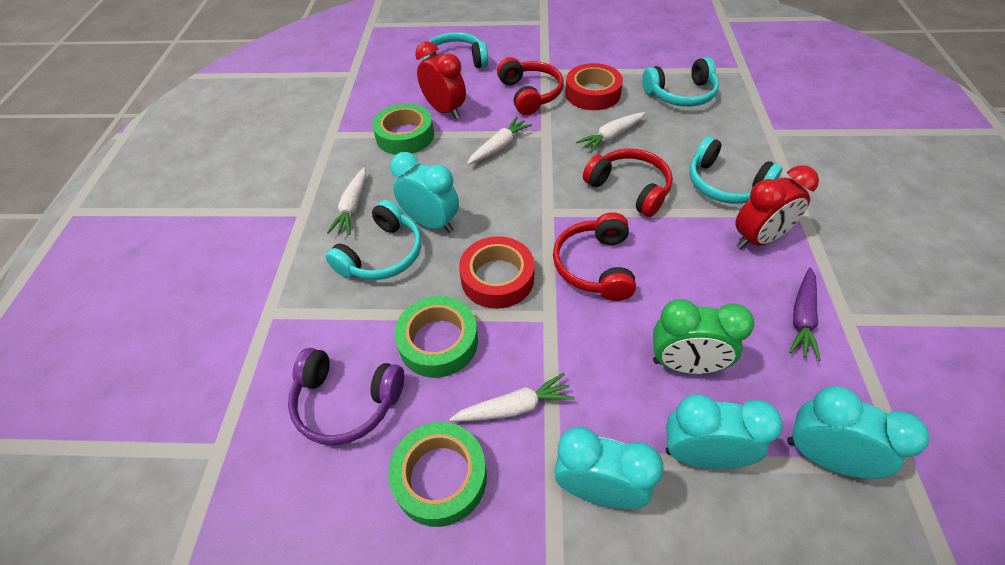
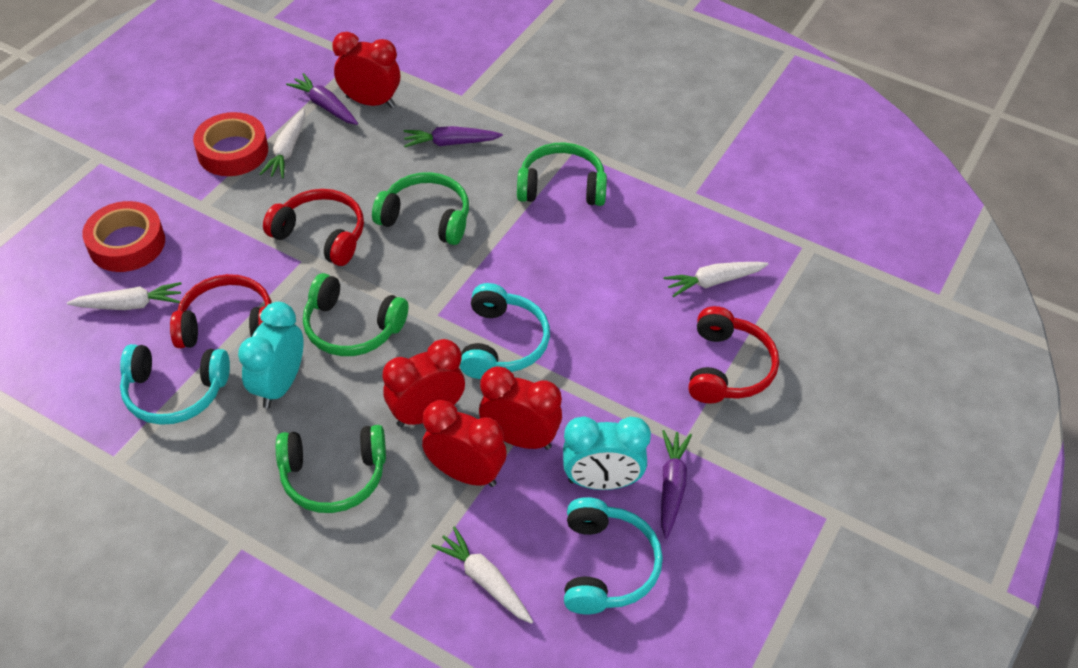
green clock: [653,299,754,374] = 1 -> none = 0
green headphones: none = 0 -> [276,425,386,513] [303,273,408,356] [372,172,469,245] [517,142,607,206] = 4
green tape: [372,103,434,155] [388,422,487,527] [394,296,478,378] = 3 -> none = 0
purple carrot: [789,268,821,361] = 1 -> [286,73,358,125] [404,126,503,147] [661,430,692,539] = 3
purple headphones: [288,348,404,445] = 1 -> none = 0
red clock: [415,41,466,119] [735,165,819,249] = 2 -> [332,32,400,108] [383,339,465,427] [422,400,507,487] [479,366,562,450] = 4
turquoise clock: [390,152,459,233] [554,426,663,509] [666,394,783,469] [787,386,929,479] = 4 -> [238,302,303,408] [563,416,651,490] = 2
turquoise headphones: [325,200,421,280] [423,32,488,68] [642,57,719,107] [689,137,783,204] = 4 -> [120,344,230,425] [460,283,550,379] [564,497,663,614] = 3

